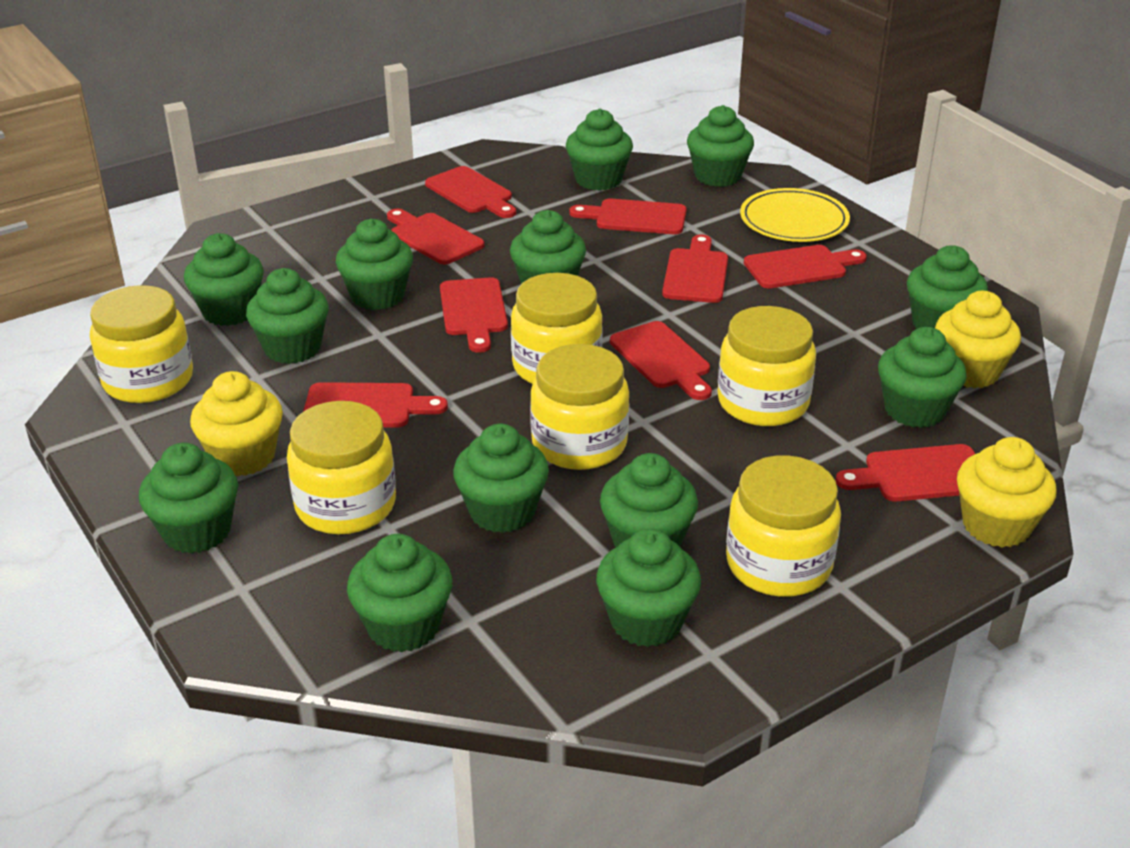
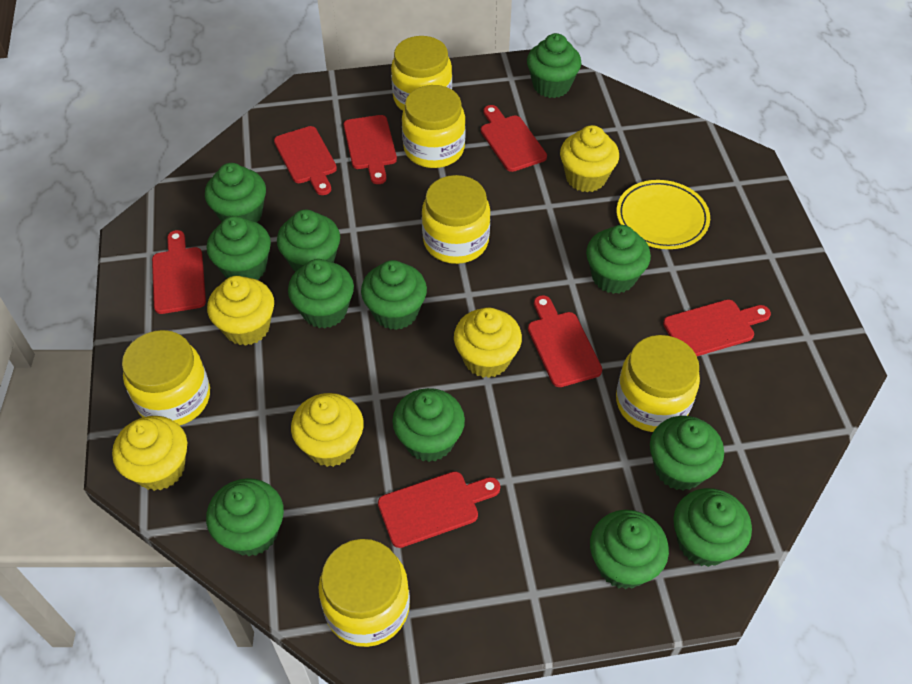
green cupcake: [139,443,238,554] [184,233,264,326] [246,268,329,364] [336,219,413,310] [347,534,452,652] [453,423,549,533] [510,210,586,284] [566,109,633,191] [596,529,701,647] [600,453,698,547] [687,105,754,187] [878,327,967,428] [907,245,988,329] = 13 -> [205,163,266,223] [206,478,284,556] [207,216,271,280] [277,210,340,272] [288,259,354,328] [361,260,427,330] [392,388,465,462] [527,33,581,98] [586,225,651,294] [590,510,669,589] [650,416,724,491] [673,488,752,567] = 12
red cutting board: [303,382,448,427] [387,208,484,265] [425,166,516,218] [440,277,508,353] [569,199,687,234] [610,321,712,400] [662,234,728,303] [744,245,867,288] [836,444,975,502] = 9 -> [152,230,206,314] [274,126,337,195] [344,115,397,184] [378,471,500,548] [481,105,547,172] [528,295,602,387] [663,299,771,356] = 7
yellow cupcake: [190,371,283,476] [935,291,1021,388] [957,437,1056,548] = 3 -> [112,416,187,491] [207,276,274,346] [291,393,364,467] [454,307,522,378] [560,125,619,192] = 5

